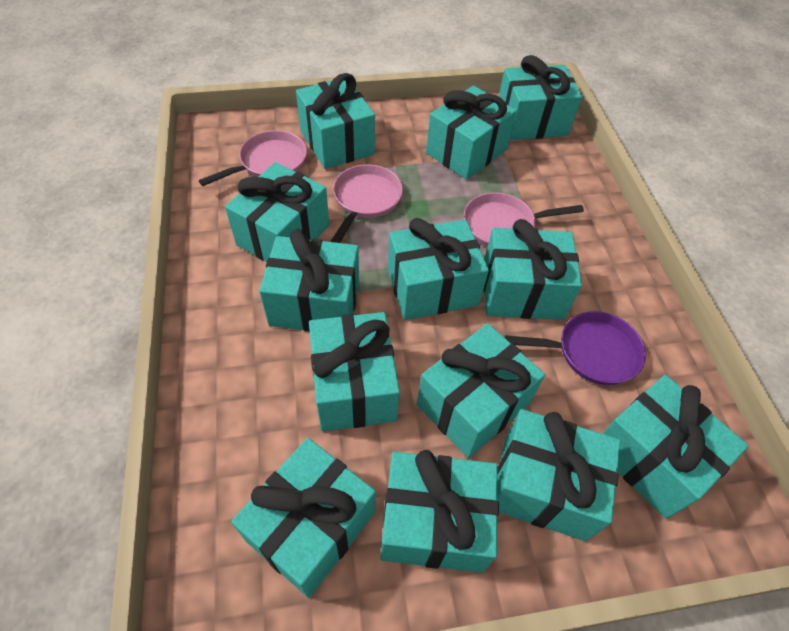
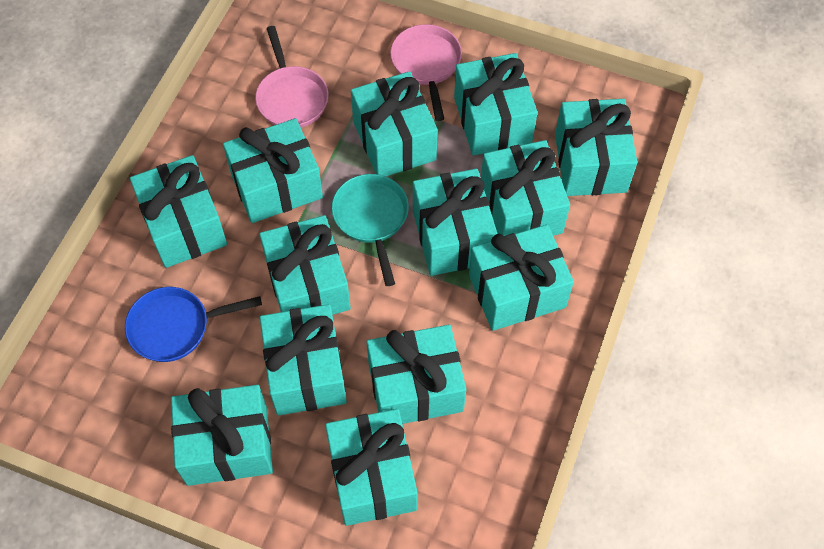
blue pan: none = 0 -> [125,287,262,362] = 1
pink pan: [199,130,307,186] [330,164,403,243] [464,192,584,247] = 3 -> [255,26,328,128] [390,24,462,121] = 2
purple pan: [505,311,646,385] = 1 -> none = 0
turquoise pan: none = 0 -> [331,174,409,286] = 1

